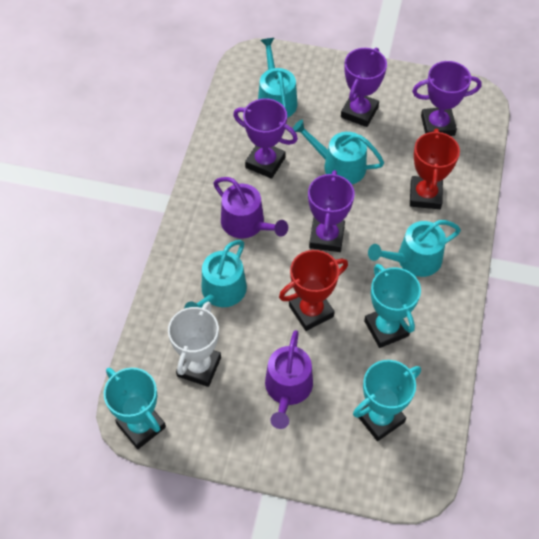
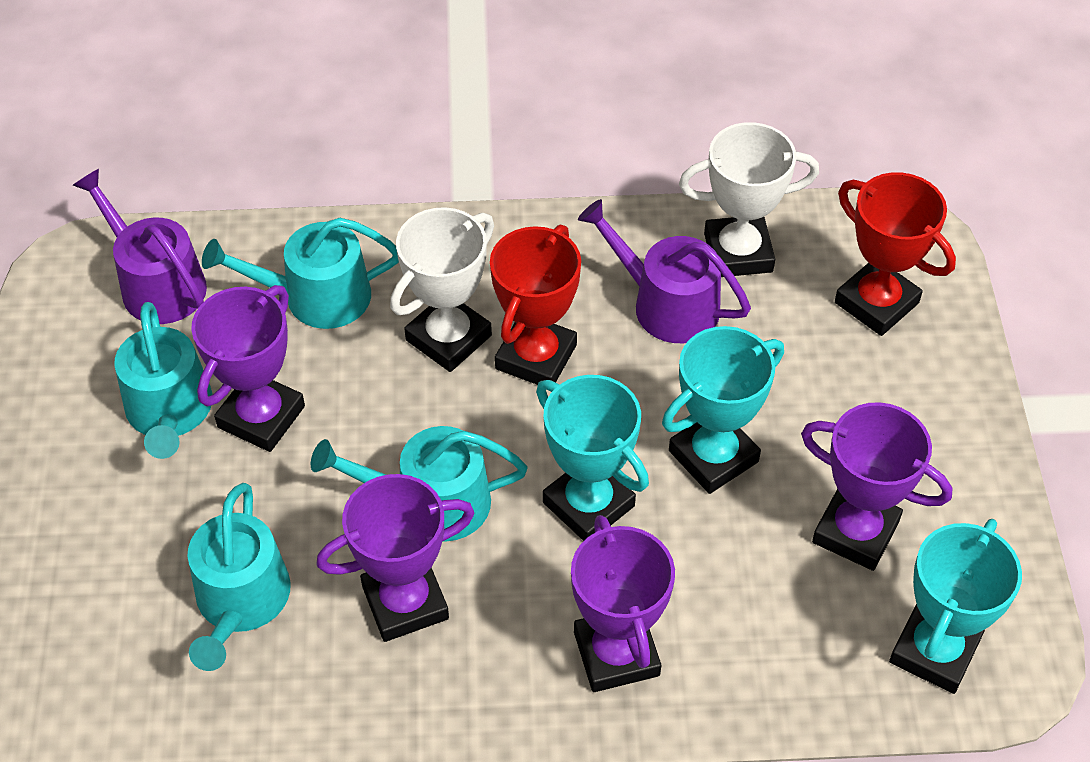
white trophy: [168,302,221,387] = 1 -> [390,207,494,372] [679,122,819,277] = 2

